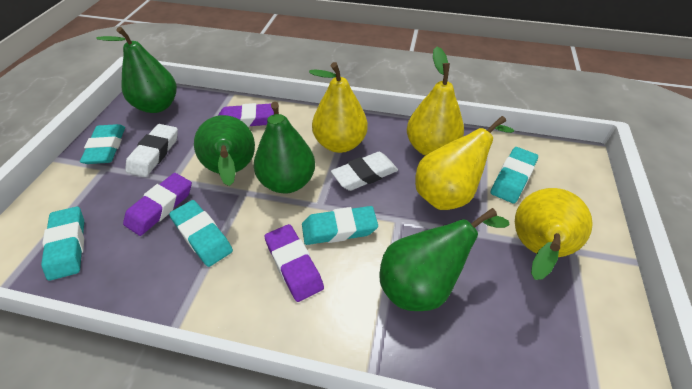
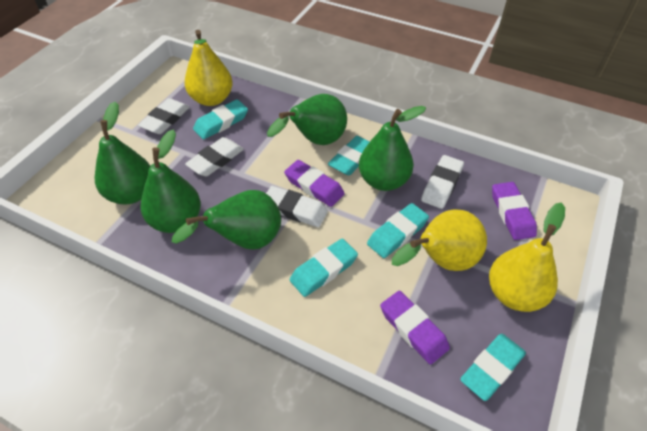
green pear: [96,27,177,113] [194,115,255,186] [254,102,315,193] [379,208,510,311] = 4 -> [95,102,150,204] [141,130,201,233] [172,190,281,249] [267,94,347,145] [359,106,426,191] = 5
white eraser: [125,124,178,177] [331,152,398,191] = 2 -> [138,98,190,134] [185,137,244,177] [266,186,328,227] [421,155,464,209] = 4
yellow pear: [309,62,368,153] [407,47,464,156] [415,116,514,210] [515,188,593,280] = 4 -> [184,30,233,106] [392,209,487,271] [489,202,565,312] = 3

